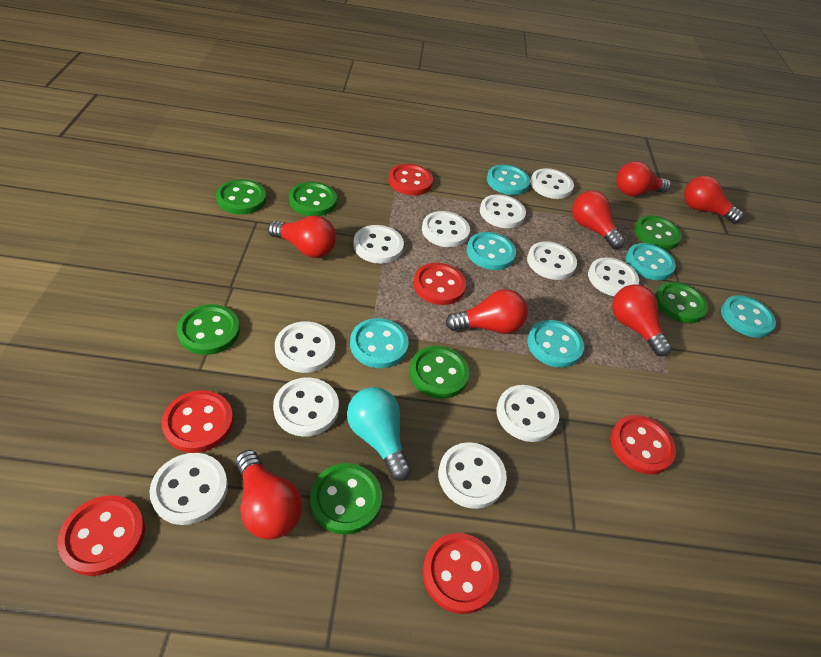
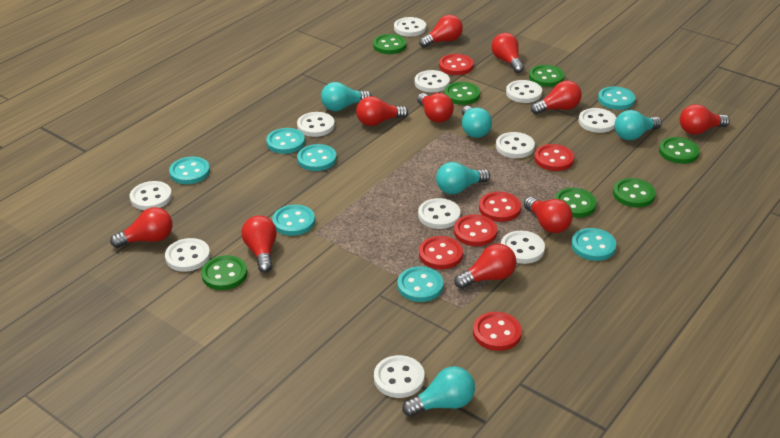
red light bulb: [236,450,302,540] [268,216,336,258] [446,289,528,334] [572,191,625,249] [612,284,672,357] [616,161,671,196] [684,176,744,223] = 7 -> [110,207,172,248] [241,216,277,273] [356,96,408,126] [417,93,454,123] [419,15,463,48] [455,244,516,289] [491,33,524,73] [524,197,573,233] [531,80,582,114] [680,104,730,135] = 10
turquoise button: [350,318,409,368] [467,232,516,270] [487,165,530,195] [527,320,584,368] [626,243,676,280] [721,295,776,338] = 6 -> [169,157,210,184] [266,128,305,154] [272,205,315,236] [297,144,337,171] [397,266,443,302] [571,228,616,261] [598,86,635,110] = 7
turquoise light bulb: [347,387,411,481] = 1 -> [321,82,372,111] [402,366,475,417] [436,162,490,194] [462,106,492,138] [615,110,662,140] = 5

